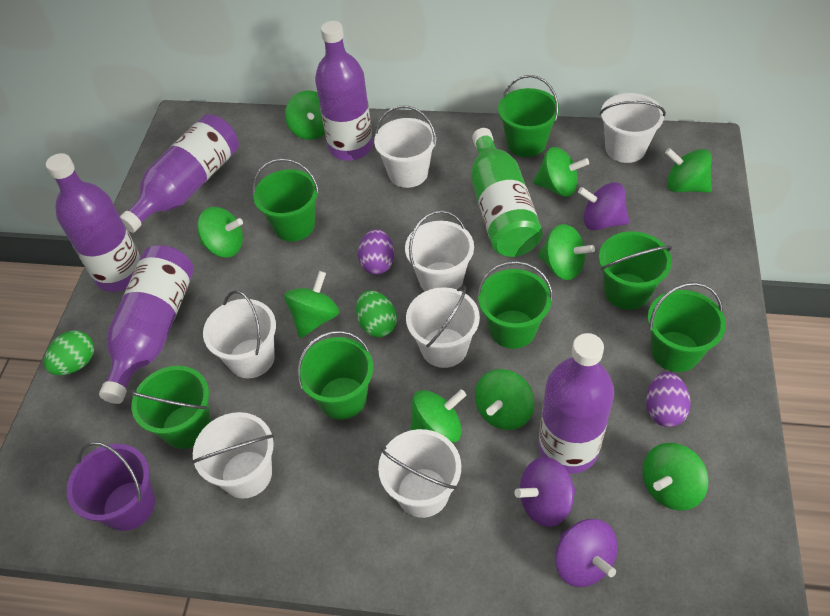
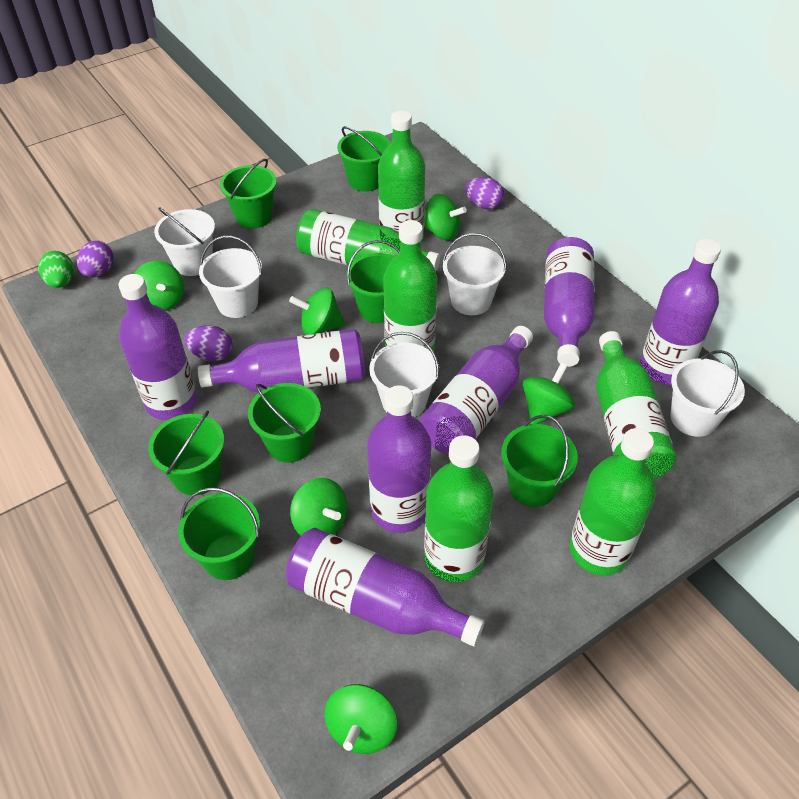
green bottle: [471,128,543,257] = 1 -> [296,209,440,271] [378,110,425,241] [383,220,438,351] [424,435,494,582] [570,428,656,575] [596,331,676,479] = 6
green egg: [44,330,94,375] [356,290,397,337] = 2 -> [38,251,74,288] = 1
green spinning top: [197,207,243,258] [284,271,339,338] [285,90,325,140] [410,389,466,443] [475,369,534,430] [533,147,589,197] [538,224,595,280] [643,443,709,511] [665,148,712,193] = 9 -> [134,261,184,311] [289,287,345,335] [290,478,347,535] [324,684,397,754] [424,194,467,240] [523,363,575,424] = 6
purple bottle: [46,153,141,292] [99,245,194,404] [120,114,239,233] [315,21,373,161] [538,333,614,474] = 5 -> [119,274,197,420] [198,329,365,392] [286,528,485,646] [367,385,431,533] [420,326,533,455] [544,237,595,367] [640,239,721,384] = 7
purple bucket: [67,442,155,531] = 1 -> none = 0
purple egg: [358,229,394,275] [646,372,691,427] = 2 -> [77,241,114,277] [184,325,233,362] [465,177,504,209] = 3
purple spinning top: [514,457,576,527] [555,519,618,587] [578,182,629,230] = 3 -> none = 0
white bucket: [192,412,274,499] [203,290,276,378] [374,106,436,188] [378,429,461,518] [405,210,474,291] [406,286,480,368] [600,93,666,163] = 7 -> [154,208,215,276] [199,236,262,318] [369,332,439,417] [443,233,506,315] [670,350,745,437] = 5

